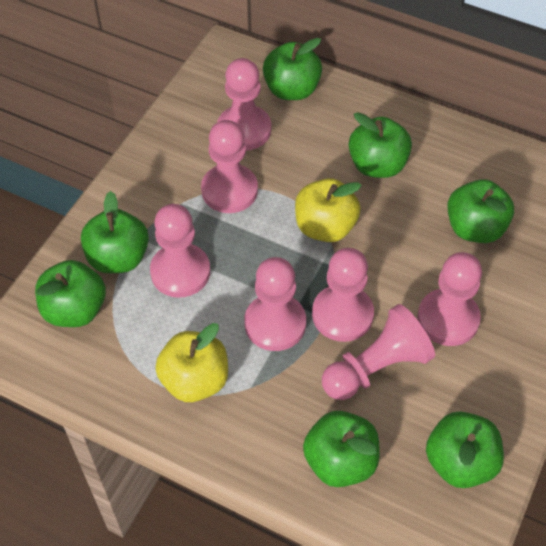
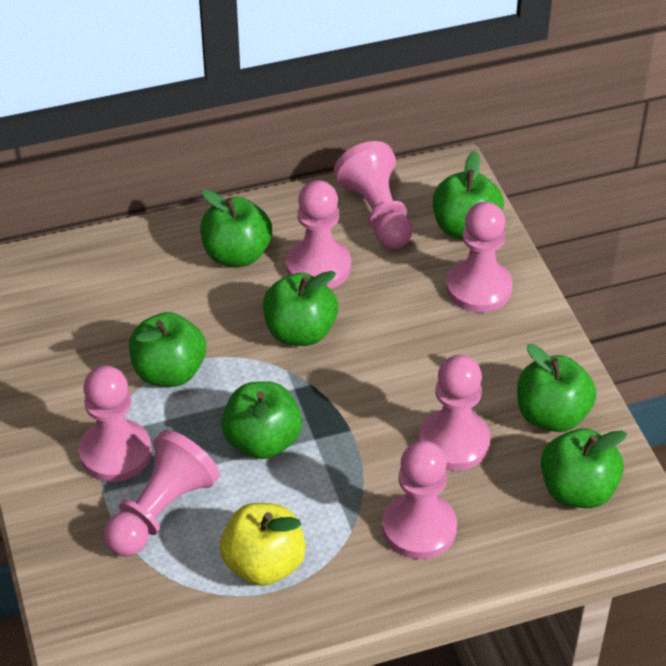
yellow apple: [155,323,228,402] [295,178,362,242] = 2 -> [220,503,306,586] = 1

